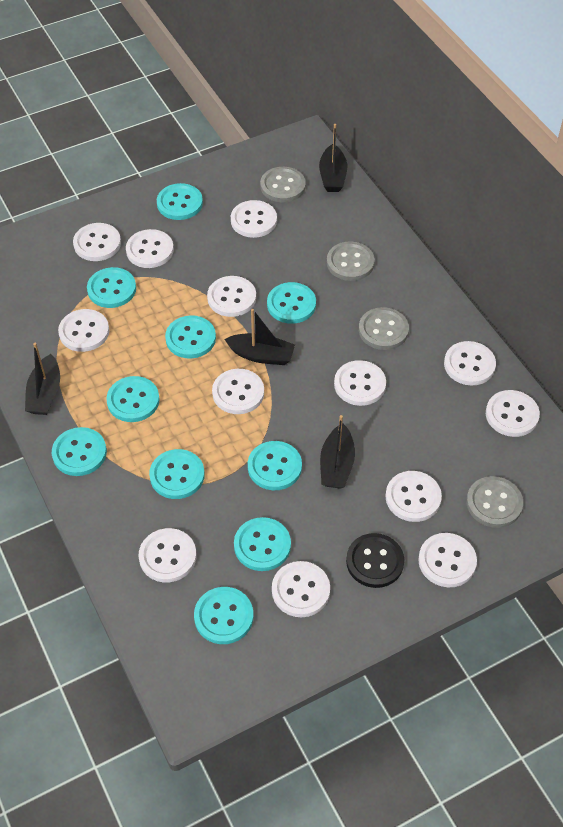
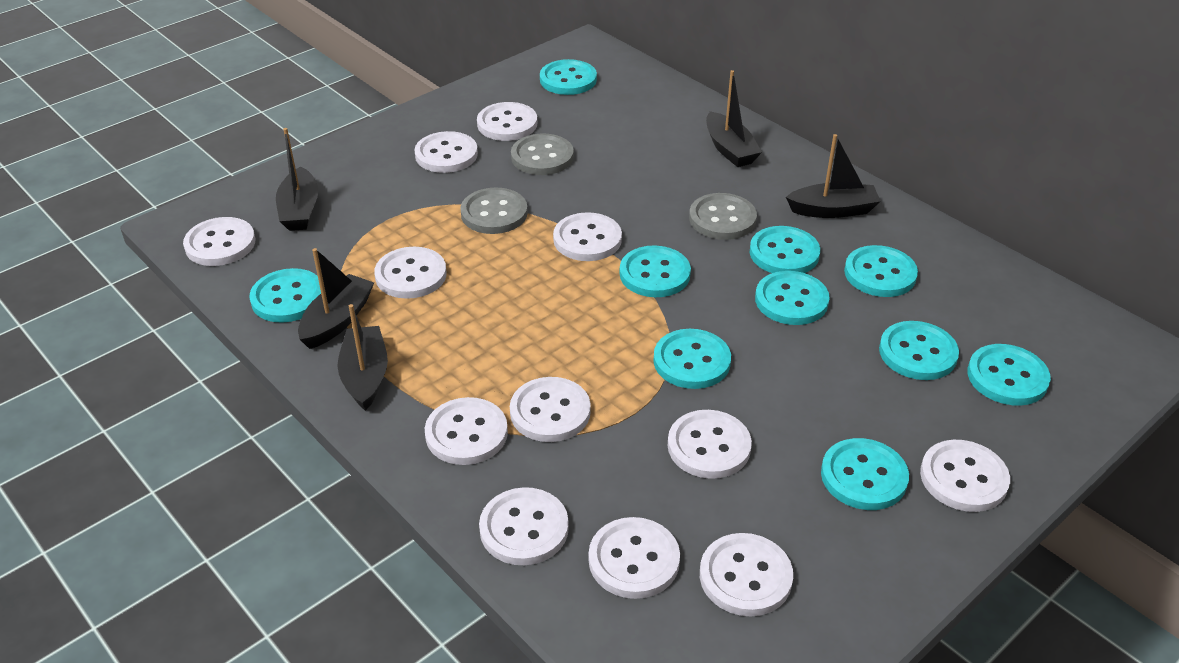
black boat: [25,343,60,415] [224,309,295,365] [319,124,348,192] [320,415,355,489] = 4 -> [276,128,318,231] [298,248,374,349] [338,304,388,411] [706,70,762,167] [786,134,881,218] = 5
black button: [346,533,404,588] = 1 -> none = 0
grey button: [260,167,306,202] [327,241,375,281] [359,307,409,350] [466,476,523,528] = 4 -> [460,188,528,234] [511,133,574,175] [689,193,757,240] = 3
white button: [58,309,109,352] [73,223,121,261] [126,229,174,268] [139,528,197,583] [207,276,256,317] [212,369,264,414] [231,200,277,238] [272,561,330,617] [334,360,386,406] [386,471,442,522] [418,533,477,587] [444,341,496,386] [486,390,540,437] = 13 -> [183,217,255,266] [374,247,447,299] [414,131,478,173] [425,397,508,465] [477,102,537,141] [479,487,569,565] [510,377,591,442] [553,212,622,261] [589,517,680,599] [668,410,752,479] [700,533,793,617] [920,440,1010,512] = 12

